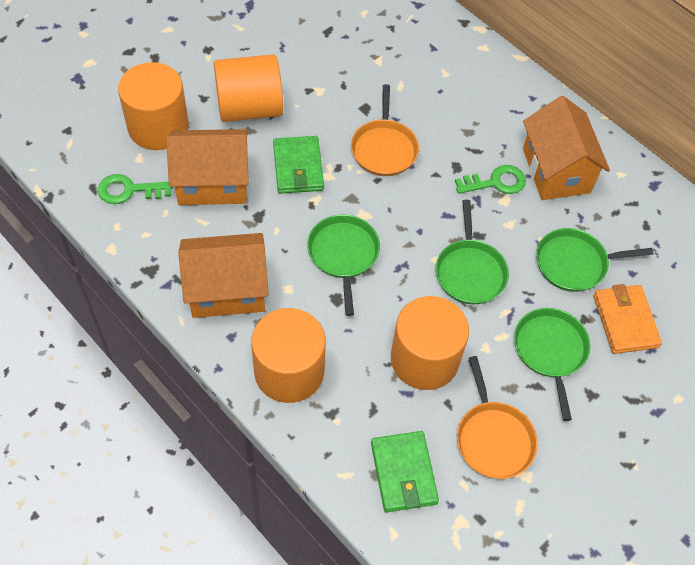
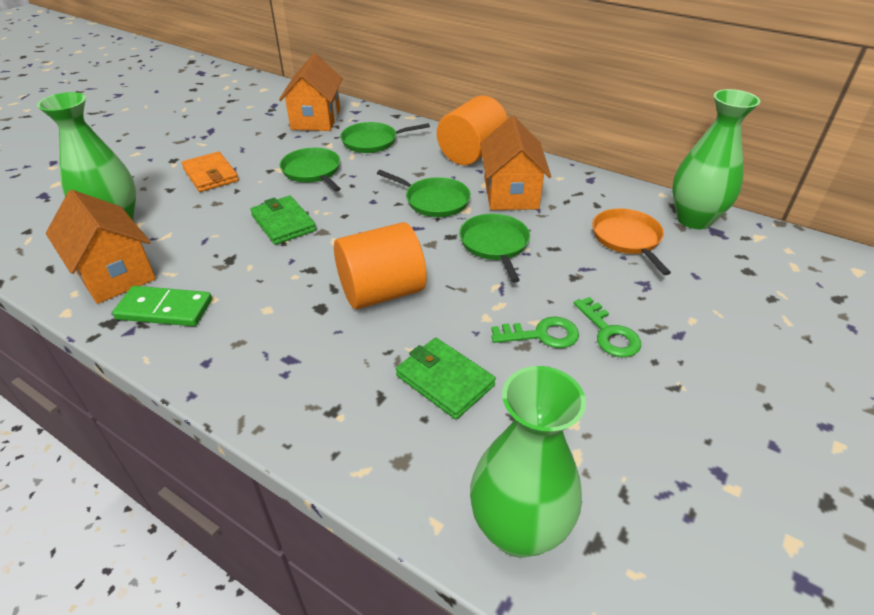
green domino: none = 0 -> [112,286,212,326] = 1
green vase: none = 0 -> [37,92,136,220] [470,366,586,558] [672,89,760,229] = 3
orange cylinder: [118,62,189,150] [214,54,283,122] [251,308,326,403] [391,296,469,390] = 4 -> [334,222,427,309] [437,96,508,165] = 2
orange pan: [351,84,419,176] [457,356,538,479] = 2 -> [592,208,671,275] = 1

